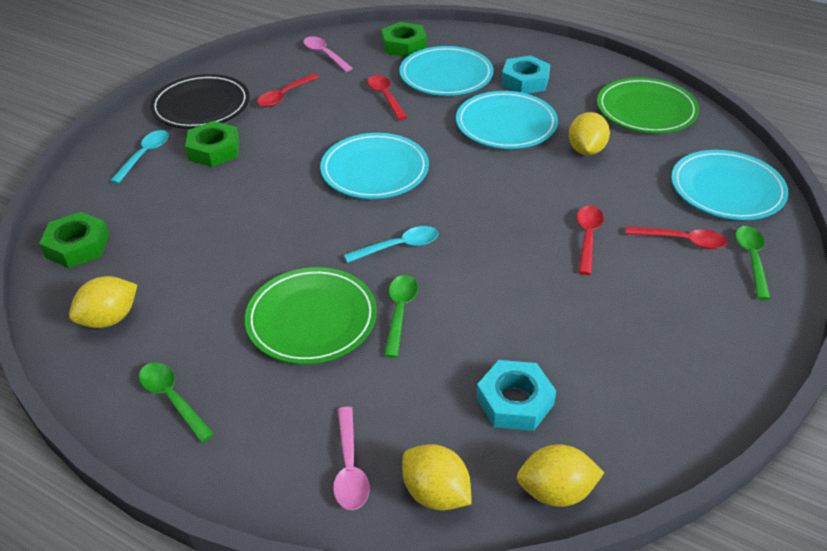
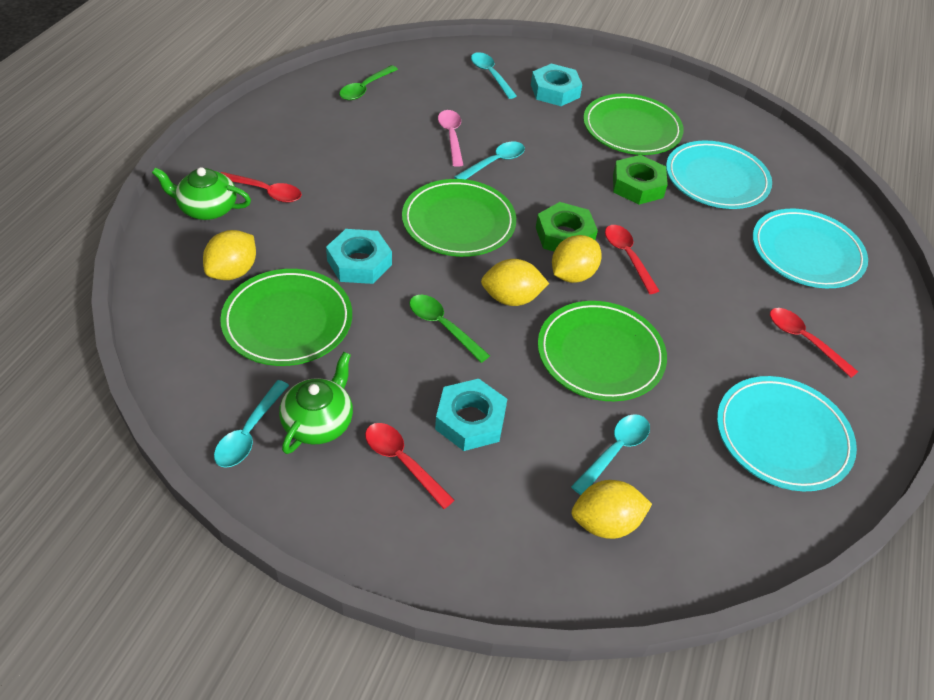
black plate: [150,74,250,129] = 1 -> none = 0
green nut: [39,212,109,268] [185,121,239,167] [381,22,427,57] = 3 -> [536,202,598,251] [613,155,668,205] = 2
green plate: [245,267,377,364] [597,77,699,133] = 2 -> [220,269,352,366] [402,179,516,257] [538,301,667,401] [583,94,684,155] = 4
green spoon: [139,362,214,442] [384,275,418,358] [735,226,770,300] = 3 -> [339,65,398,100] [410,295,490,363] = 2
green teapot: none = 0 -> [152,167,251,220] [279,352,353,454] = 2
pink spoon: [303,36,353,72] [333,407,370,510] = 2 -> [438,110,463,167] = 1
turquoise nut: [476,360,556,431] [501,55,551,94] = 2 -> [326,229,392,284] [435,379,507,451] [531,63,582,106] = 3
turquoise plate: [320,133,429,199] [399,46,493,96] [456,91,558,149] [671,150,789,220] = 4 -> [666,141,772,209] [717,376,857,491] [753,209,868,288] = 3
turquoise spoon: [110,130,169,184] [344,226,438,263] = 2 -> [214,380,289,468] [454,142,525,179] [471,52,517,99] [571,414,650,495] = 4

